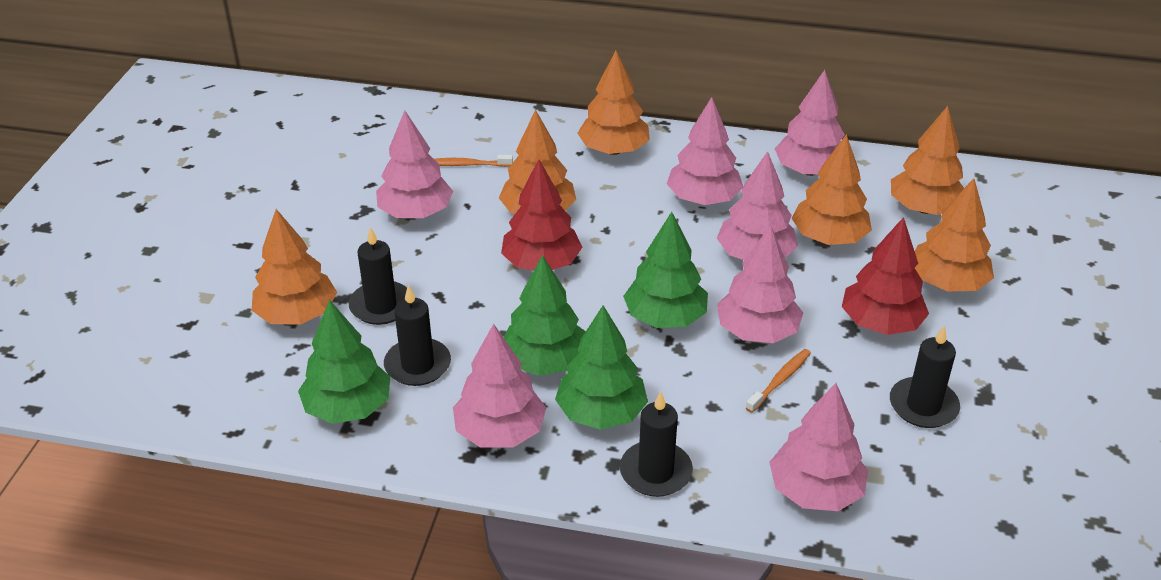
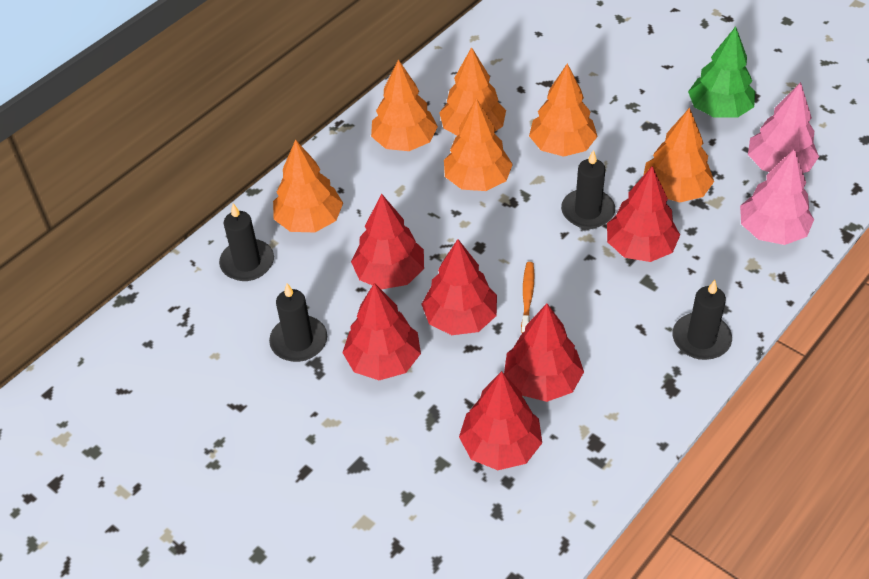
green tree: [298,300,390,424] [504,255,586,376] [555,305,648,430] [623,212,708,328] = 4 -> [688,26,755,118] = 1
orange toothbrush: [434,155,513,167] [746,349,811,413] = 2 -> [521,262,534,333] = 1
pink tree: [376,111,453,218] [453,324,546,448] [667,97,743,205] [717,151,798,260] [717,225,803,343] [769,383,868,511] [775,70,845,176] = 7 -> [740,149,814,245] [748,82,819,173] = 2
red tree: [501,160,582,271] [842,217,929,335] = 2 -> [342,283,421,380] [351,194,424,289] [421,239,497,335] [459,371,542,470] [504,303,584,402] [607,166,680,262] = 6

